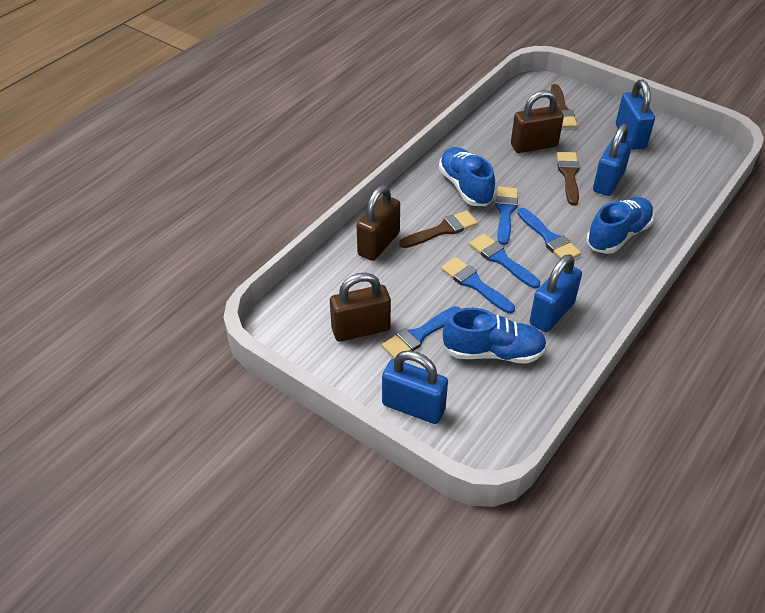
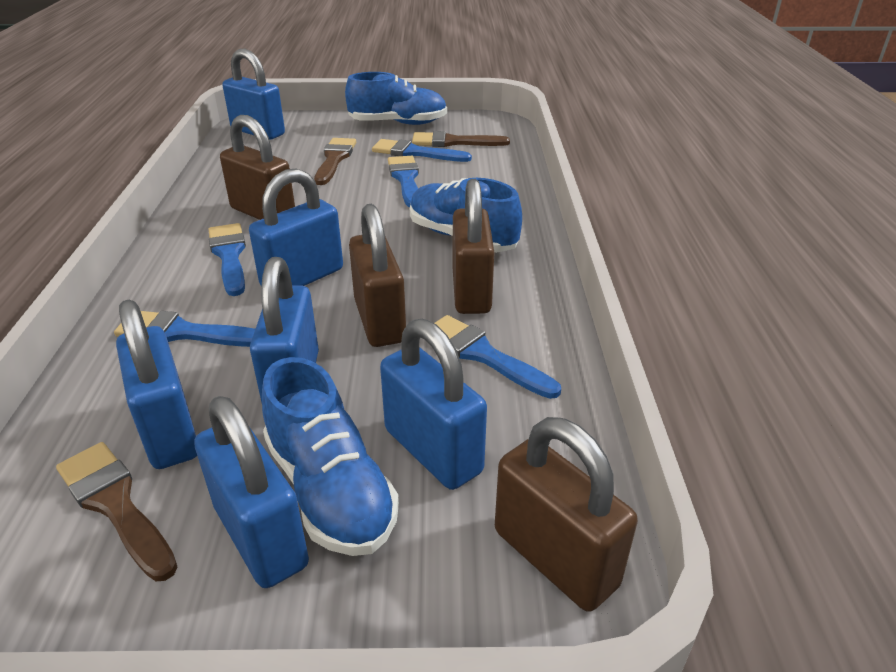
blue padlock: [382,350,448,424] [530,254,582,333] [593,124,633,196] [616,80,655,150] = 4 -> [116,300,197,469] [194,396,309,588] [223,49,285,140] [249,168,343,287] [250,257,319,403] [380,319,487,490] = 6
brown padlock: [330,273,391,342] [357,185,400,261] [511,90,564,153] = 3 -> [220,115,295,220] [349,204,406,347] [452,179,494,314] [495,417,638,612] = 4

